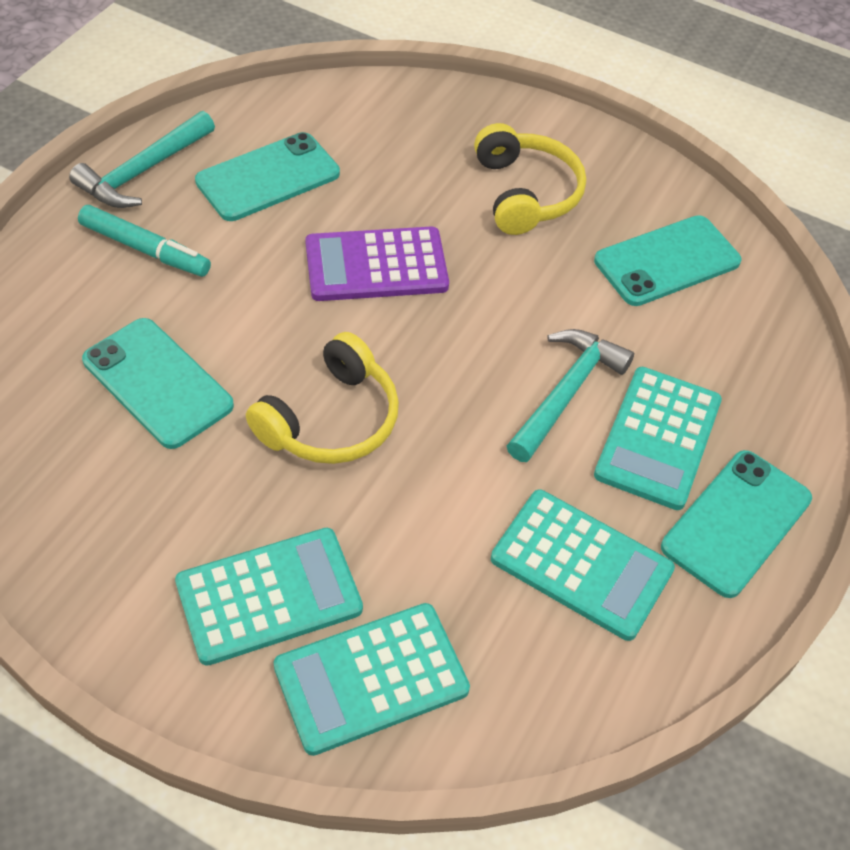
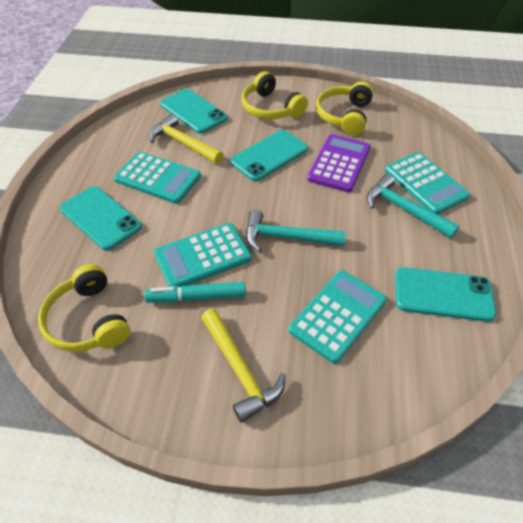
yellow hammer: none = 0 -> [149,114,223,164] [201,309,286,423] = 2
yellow headphones: [246,332,399,464] [474,123,586,235] = 2 -> [38,264,130,352] [242,71,308,119] [316,82,373,135] = 3

